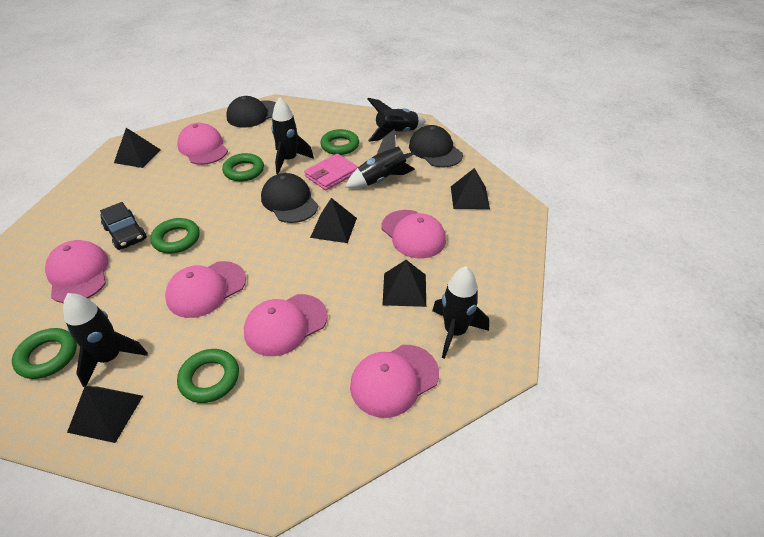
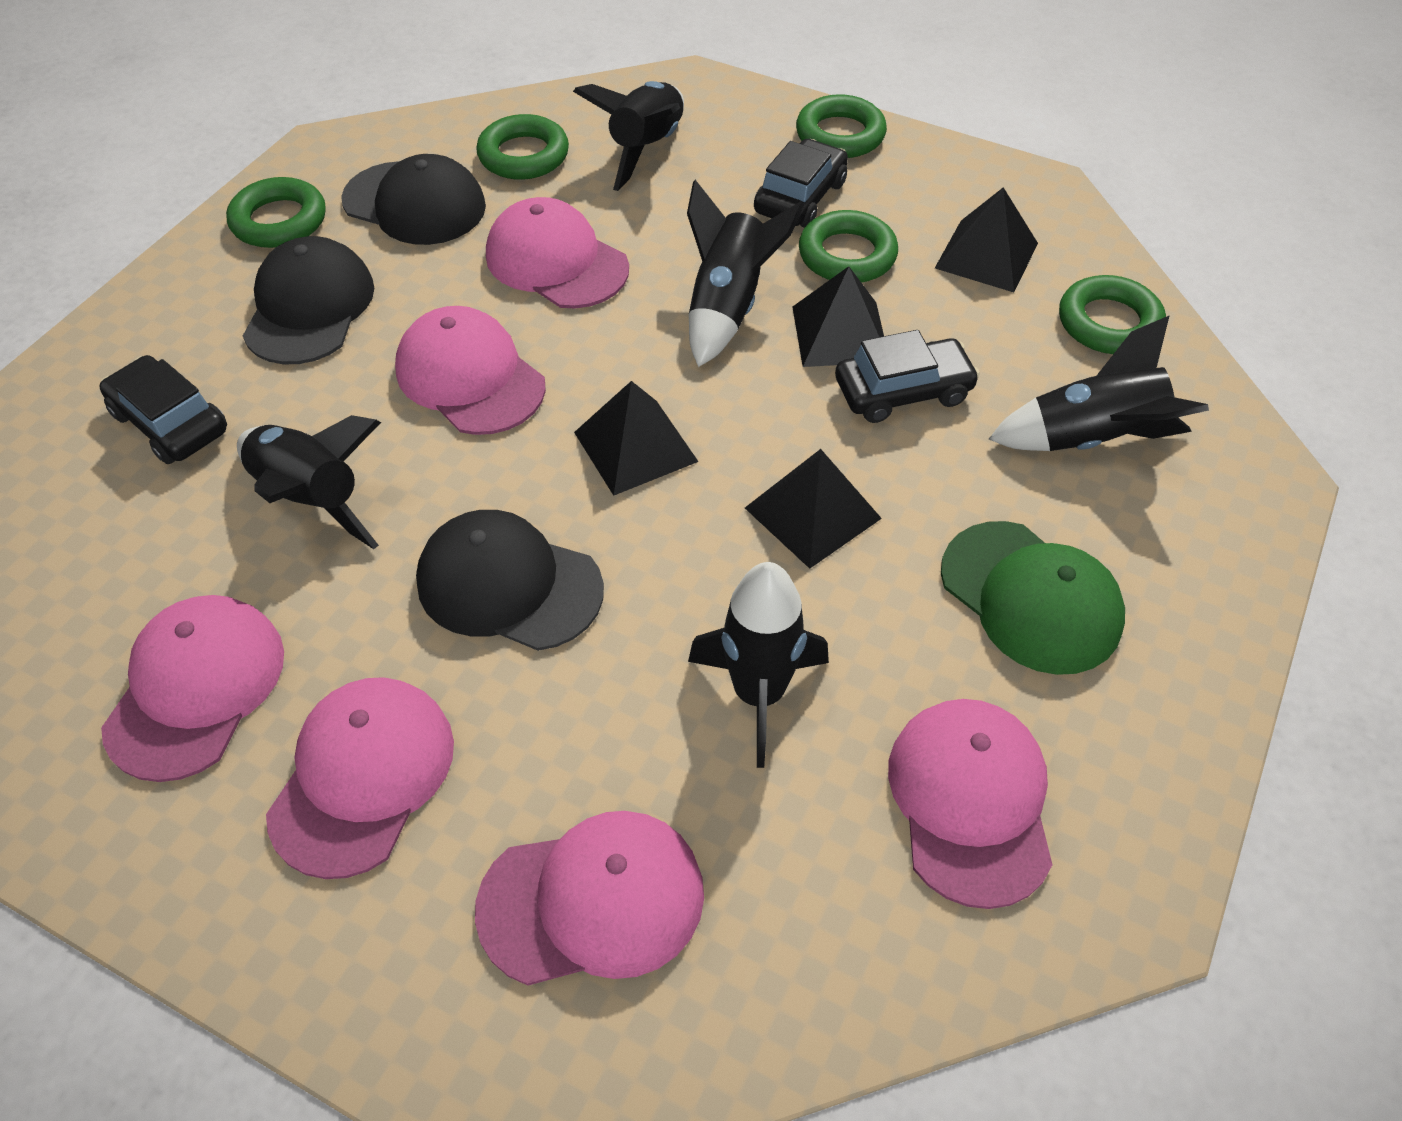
black car: [100,202,147,250] = 1 -> [99,355,227,464] [754,139,848,228] [835,330,980,423] = 3
black pyramid: [67,386,143,443] [114,128,161,168] [310,198,357,243] [383,260,426,307] [451,168,490,209] = 5 -> [574,381,699,496] [745,449,882,569] [792,266,884,367] [935,187,1038,292] = 4
green cap: none = 0 -> [941,521,1125,675] = 1
pink wallet: [304,154,358,190] = 1 -> none = 0

